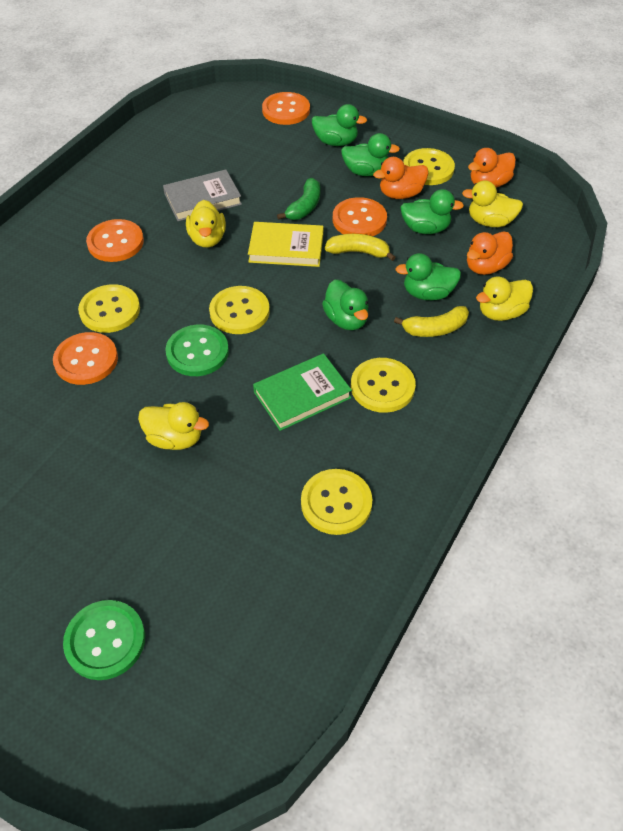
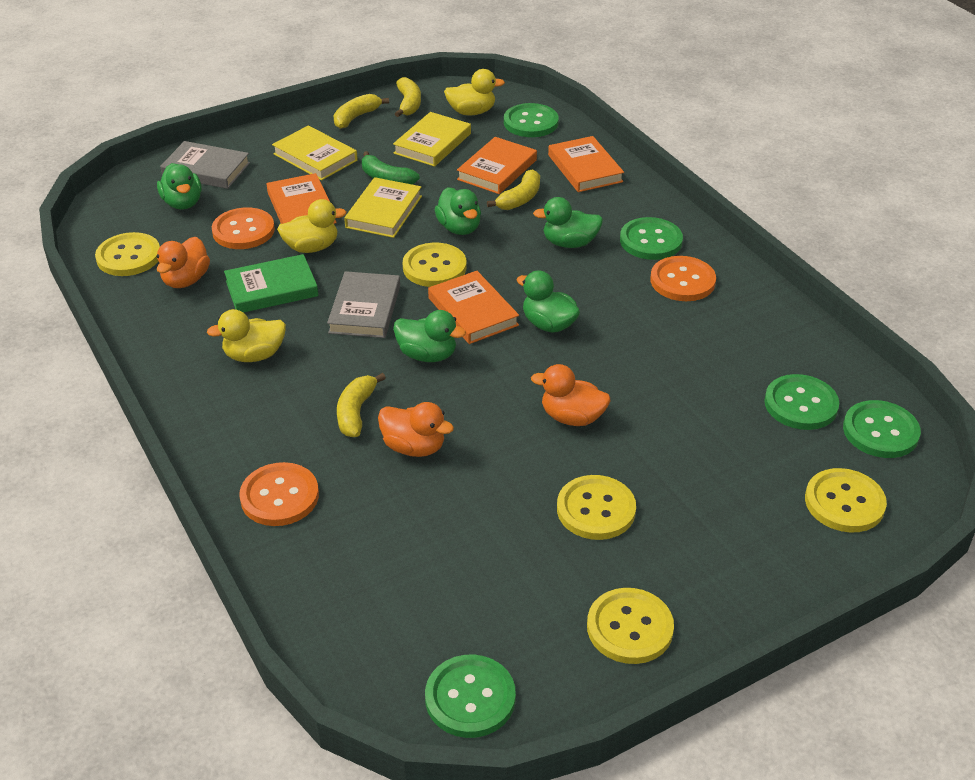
green button: [63,600,145,680] [165,324,229,376] = 2 -> [425,654,516,738] [504,103,559,137] [620,217,683,260] [764,374,839,430] [843,400,921,458] = 5
grey book: [163,169,242,221] = 1 -> [160,141,250,189] [327,271,400,338] = 2
orange book: none = 0 -> [267,173,337,224] [428,271,519,344] [457,137,537,194] [548,136,624,192] = 4
orange button: [53,332,118,385] [86,219,144,262] [262,92,310,125] [333,197,387,236] = 4 -> [212,207,275,249] [239,462,319,526] [650,256,716,301] = 3
yellow banana: [325,234,396,261] [394,306,469,337] = 2 -> [334,94,389,129] [337,373,386,437] [395,77,421,117] [487,169,540,210] = 4
yellow book: [248,222,323,267] = 1 -> [272,125,358,181] [344,177,422,238] [393,112,471,167] = 3
yellow duck: [138,402,209,450] [186,200,226,248] [462,180,523,227] [476,277,533,321] = 4 -> [207,309,286,362] [277,199,347,253] [444,69,505,115] = 3

